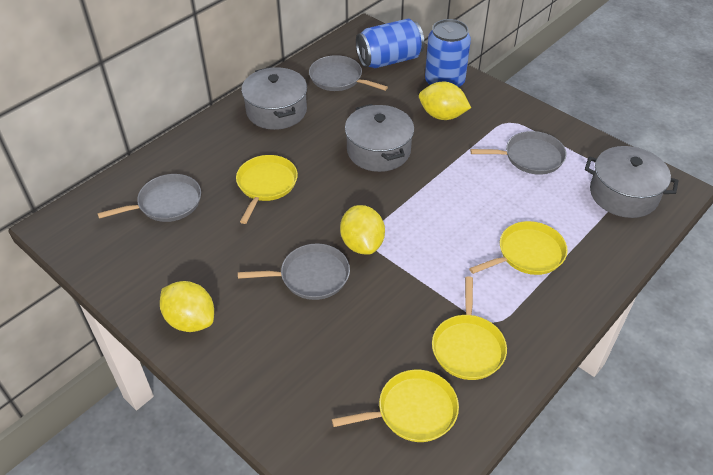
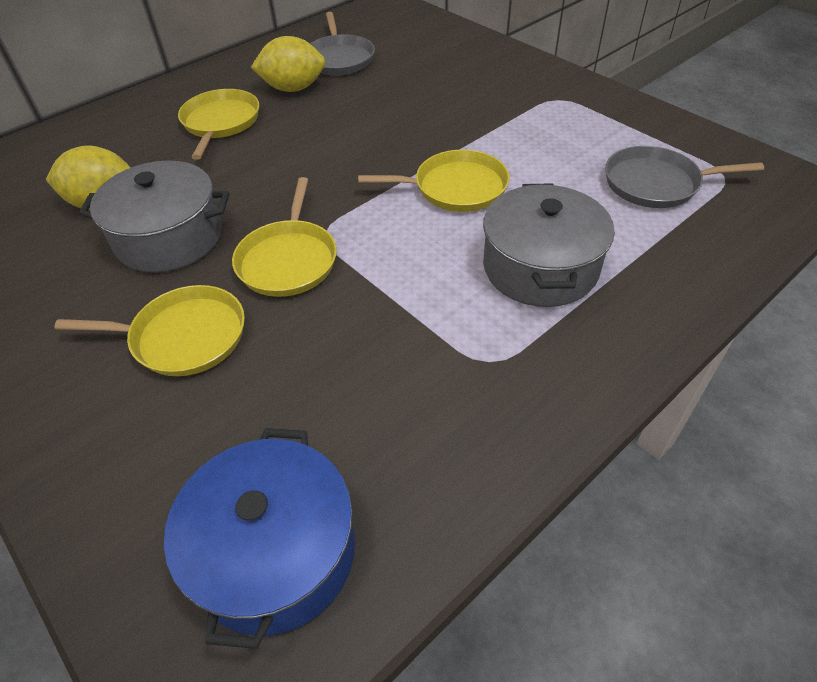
blue can: [356,19,424,68] [425,19,471,87] = 2 -> none = 0
blue pot: none = 0 -> [164,428,355,649] = 1
grey pan: [97,174,201,222] [238,244,350,300] [309,55,388,91] [470,131,566,175] = 4 -> [310,12,375,75] [605,146,764,208] = 2
grey pot: [241,67,307,130] [345,104,414,172] [585,146,679,218] = 3 -> [79,160,229,273] [483,183,614,307] = 2
yellow lemon: [160,281,214,332] [340,205,385,255] [419,82,471,120] = 3 -> [46,145,131,210] [251,36,326,92] = 2

